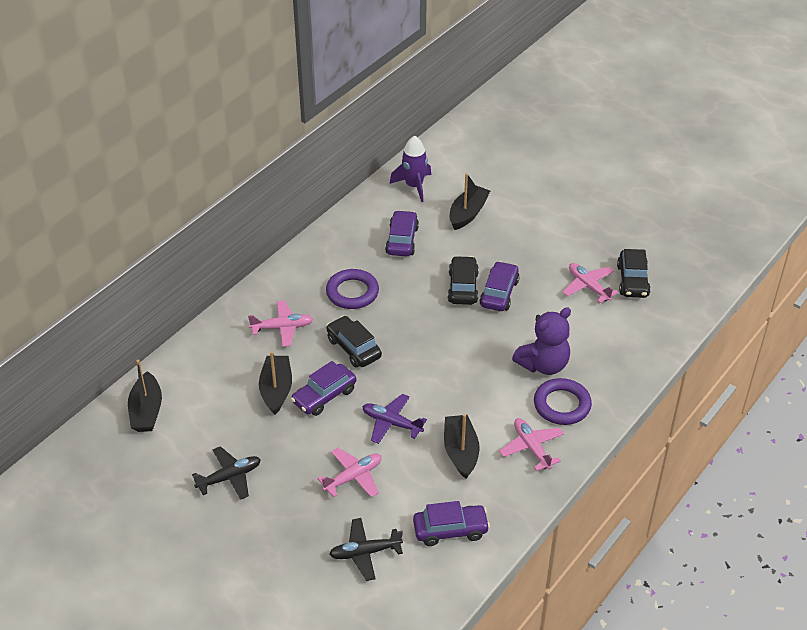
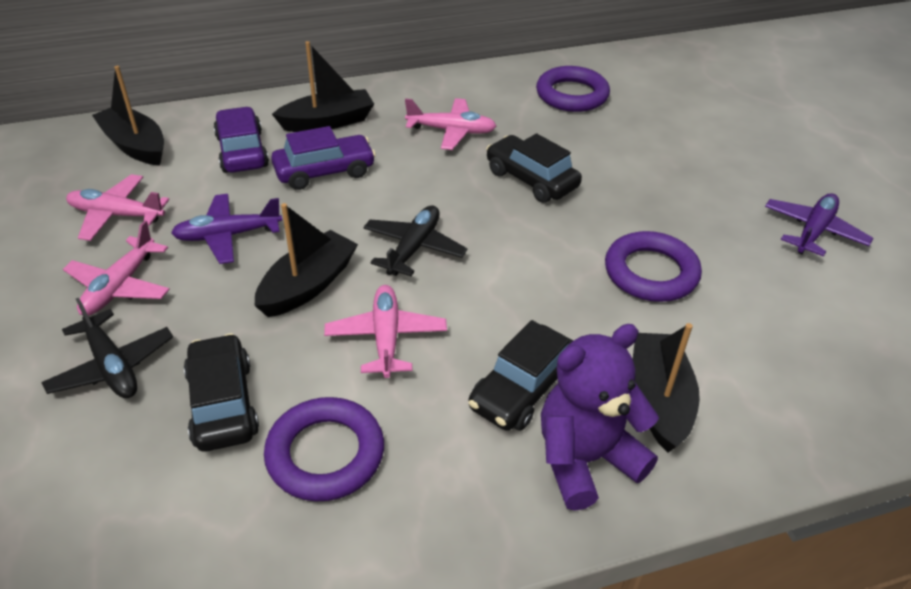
purple car: [291,361,356,416] [385,210,419,256] [413,501,490,546] [479,261,519,311] = 4 -> [214,107,269,173] [271,126,376,190] = 2
purple plane: [362,394,427,444] = 1 -> [171,194,282,264] [765,193,873,257] = 2
purple ring: [326,269,379,309] [534,378,592,425] = 2 -> [264,397,384,501] [536,66,610,112] [605,231,702,302] = 3
purple rocket: [390,136,431,202] = 1 -> none = 0

